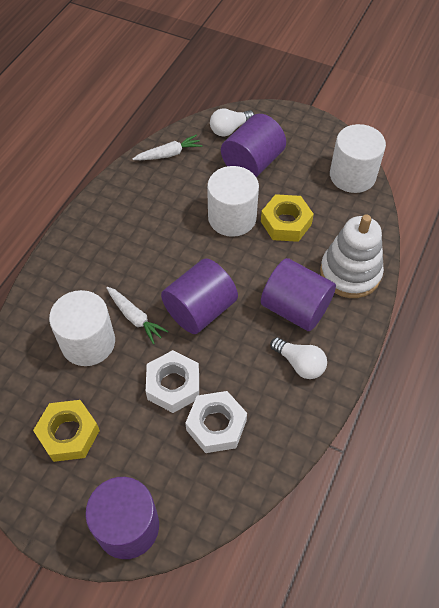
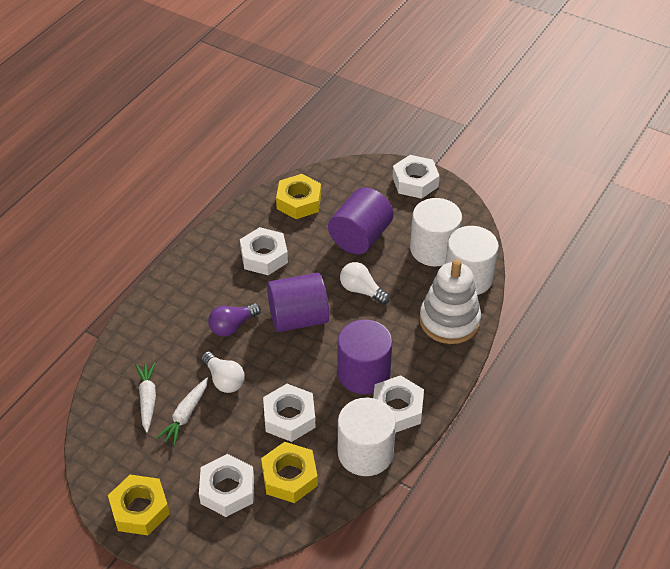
purple cylinder: [85,477,159,559] [161,258,238,334] [221,114,286,177] [261,258,336,331] = 4 -> [267,273,329,332] [328,187,394,255] [338,319,393,394] = 3
purple light bulb: none = 0 -> [208,303,261,336] = 1
white nut: [146,350,199,413] [185,391,247,453] = 2 -> [199,454,254,517] [240,227,288,275] [263,384,315,442] [373,375,424,433] [392,155,440,199] = 5
yellow nut: [33,400,100,462] [261,194,314,242] = 2 -> [108,475,170,535] [261,442,318,503] [276,174,321,219] = 3

